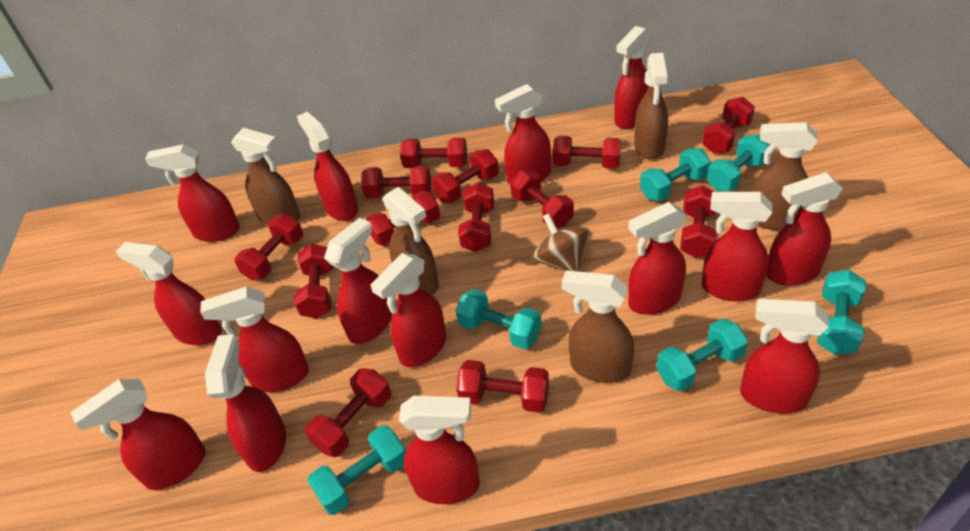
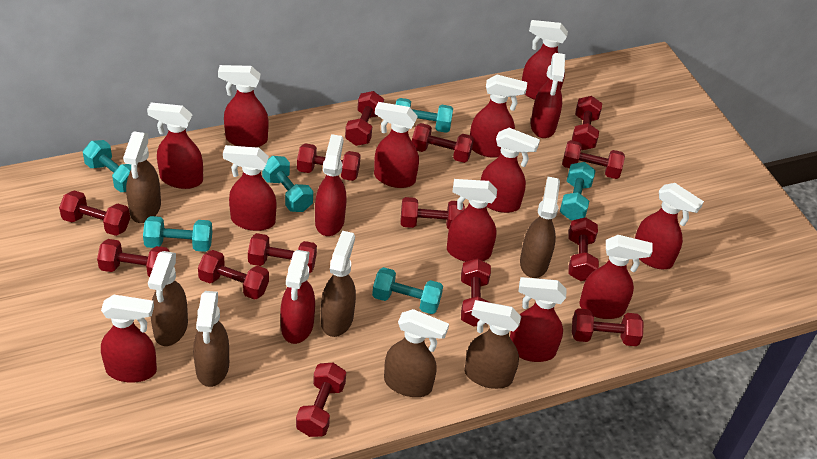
brown spinning top: [533,213,590,272] = 1 -> none = 0
brown spray bottle: [231,128,300,225] [382,187,439,295] [562,270,634,383] [634,53,668,160] [751,122,818,230] = 5 -> [123,132,161,223] [148,251,188,346] [193,291,229,387] [321,231,356,337] [384,309,449,397] [465,300,521,389] [520,177,560,278] = 7
red dumbbell: [235,213,303,281] [294,244,333,319] [305,368,391,457] [361,166,431,198] [366,191,440,246] [400,138,467,168] [431,149,499,203] [456,360,549,413] [458,183,494,252] [510,170,574,227] [552,136,621,169] [680,185,716,258] [702,97,755,154] = 13 -> [59,190,130,236] [97,239,170,277] [198,250,269,300] [248,233,317,273] [296,363,346,437] [297,143,361,181] [345,91,384,146] [400,197,465,229] [412,123,474,163] [461,258,491,327] [562,140,625,179] [568,217,599,281] [572,96,602,150] [572,308,644,346] = 14

